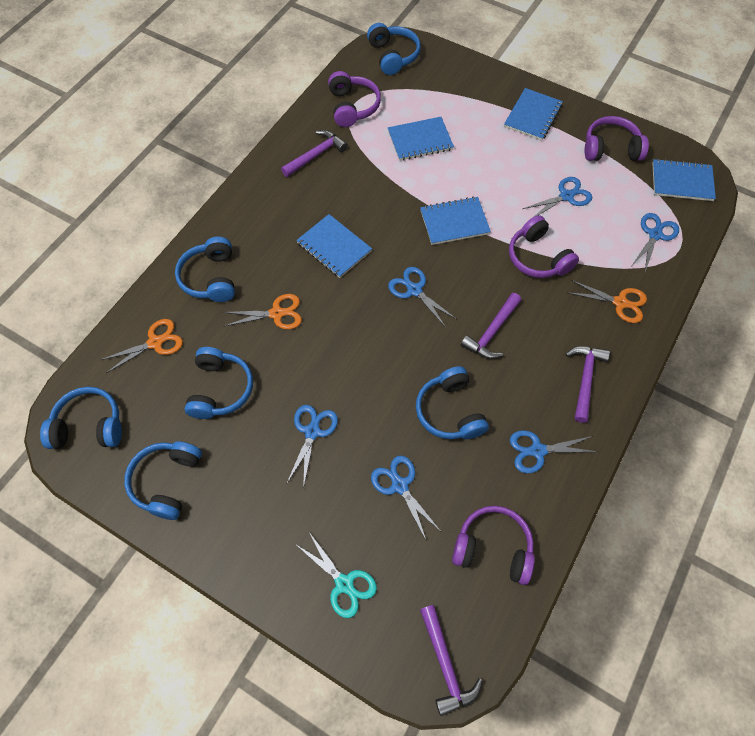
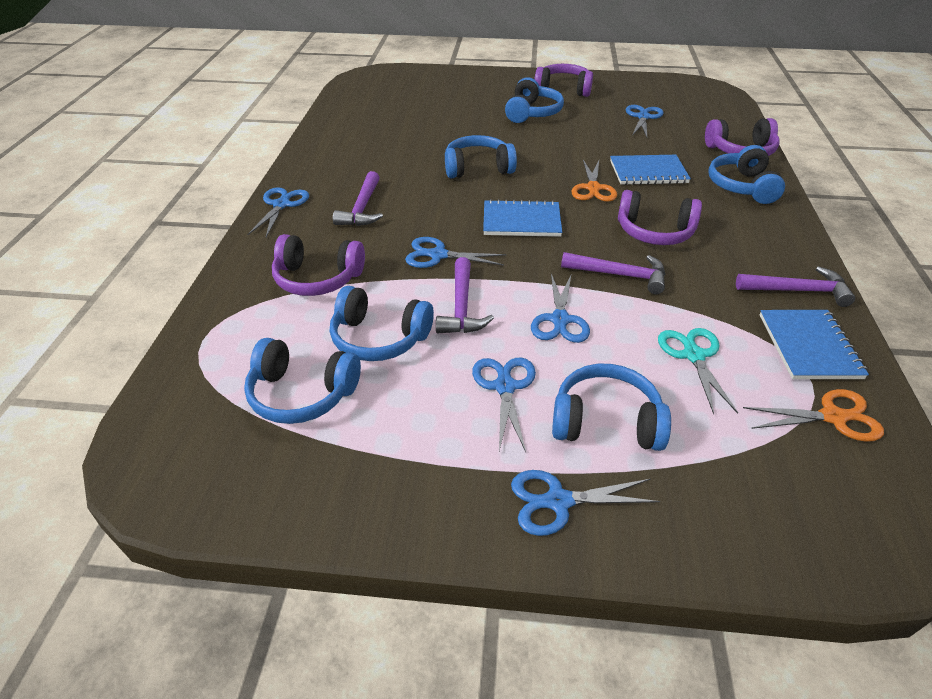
blue notebook: [296,214,372,278] [388,117,454,161] [420,197,491,245] [504,88,563,141] [652,159,716,201] = 5 -> [483,199,562,237] [610,155,691,185] [760,310,869,379] = 3
orange scissors: [101,319,183,373] [223,294,302,330] [569,280,647,323] = 3 -> [571,160,617,202] [743,389,884,442] = 2

